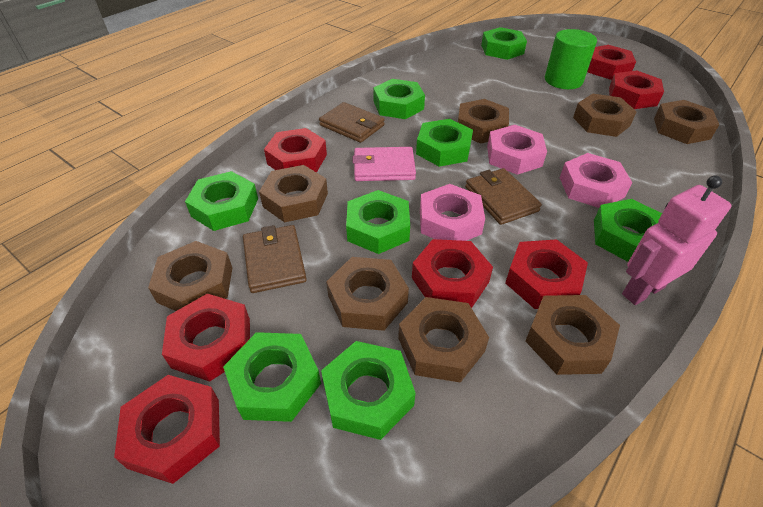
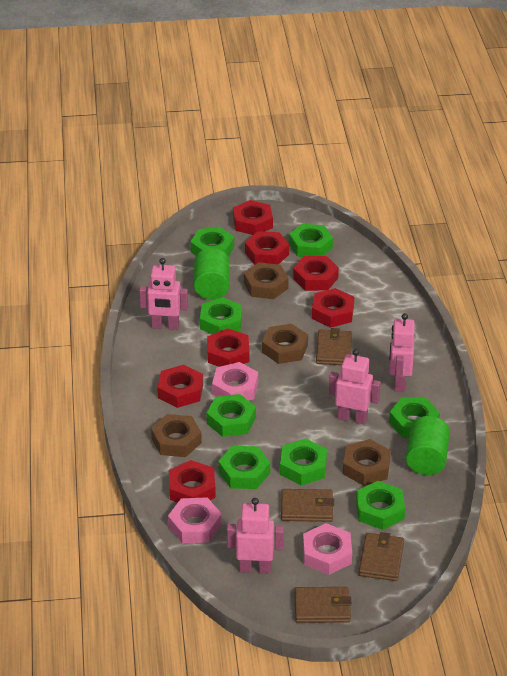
brown nut: [148,241,232,311] [259,165,328,222] [326,257,409,331] [398,297,489,382] [458,99,509,144] [525,295,620,375] [573,93,637,137] [654,100,720,144] = 8 -> [151,414,202,457] [244,262,289,299] [262,324,308,364] [343,439,391,486] = 4
brown wallet: [243,225,307,293] [319,102,385,143] [465,168,542,225] = 3 -> [281,489,334,522] [294,587,352,623] [316,328,352,365] [359,532,404,581] = 4
green cylinder: [545,29,597,89] = 1 -> [194,248,229,300] [406,416,450,475] = 2
pink robot: [622,176,732,305] = 1 -> [139,258,188,330] [227,498,284,574] [329,349,381,424] [389,313,415,392] = 4
pink wallet: [353,147,416,181] = 1 -> none = 0

